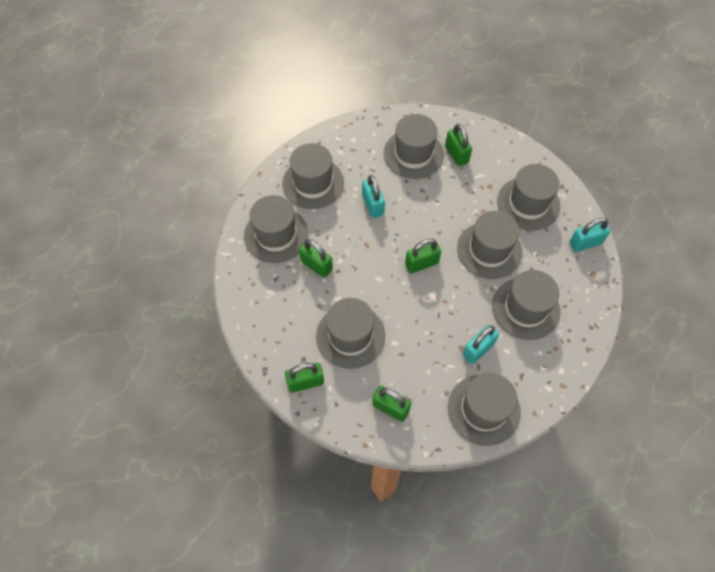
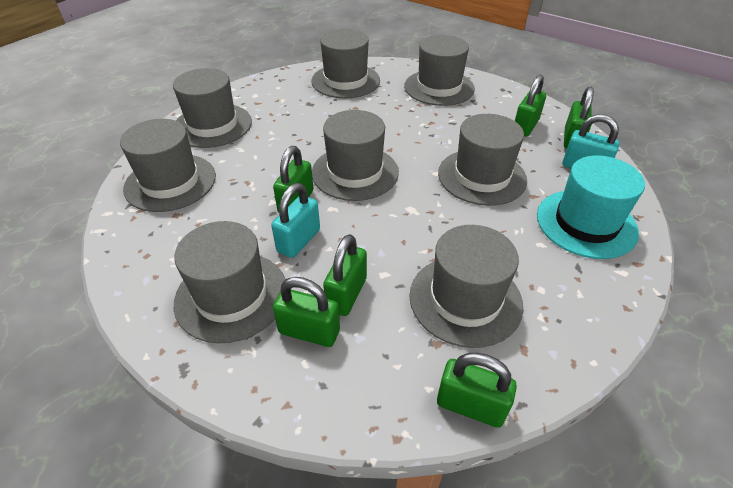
green padlock: [285,363,324,393] [299,239,333,278] [372,386,411,422] [405,239,441,273] [445,124,472,166] = 5 -> [273,146,313,213] [273,277,340,347] [323,234,367,316] [437,353,517,428] [515,75,546,137] [564,87,594,149] = 6
turquoise hat: none = 0 -> [537,156,645,259] = 1
turquoise padlock: [362,175,385,218] [462,325,499,364] [570,218,610,252] = 3 -> [271,183,320,258] [562,114,620,168] = 2

